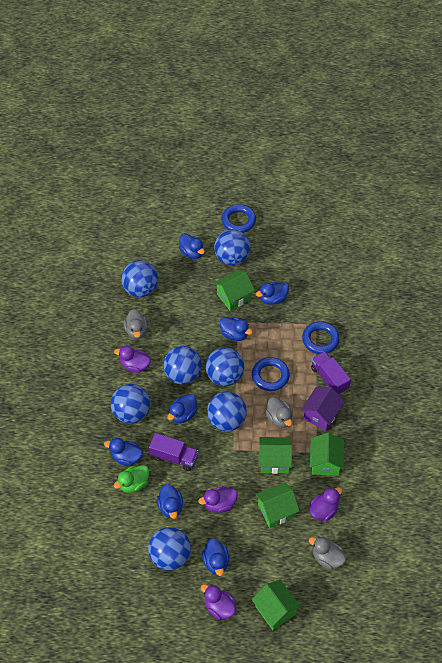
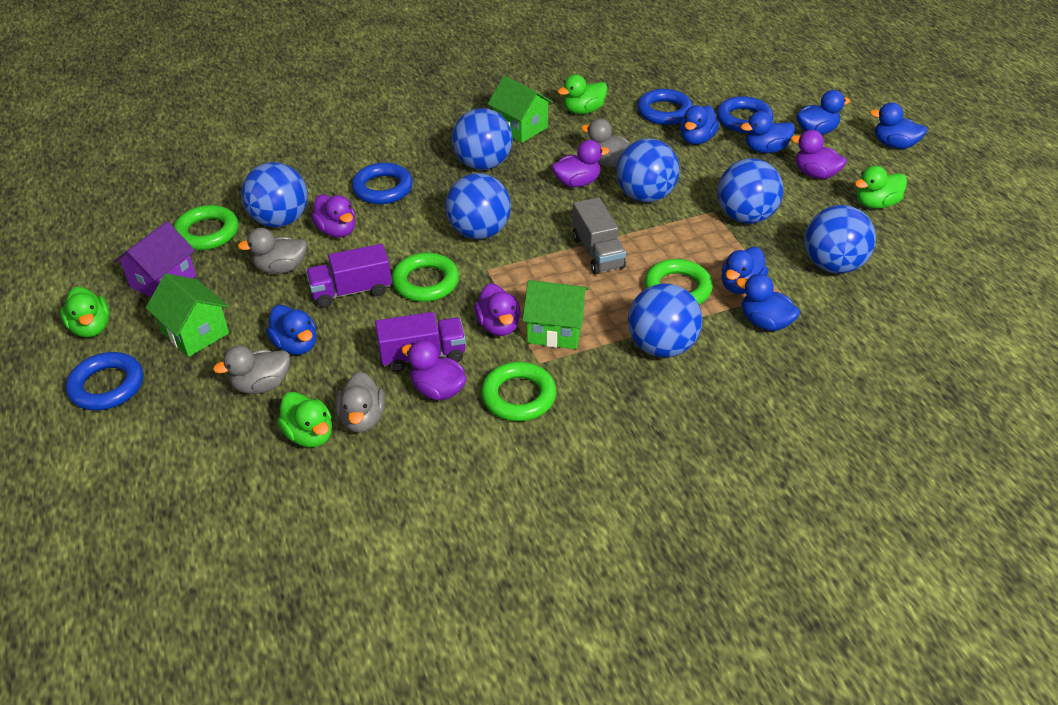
blue ring: [222,204,256,233] [252,357,290,391] [302,321,340,354] = 3 -> [66,352,143,410] [352,162,413,204] [637,89,693,125] [717,96,773,133] = 4
green duck: [114,465,149,493] = 1 -> [60,287,110,337] [277,392,332,447] [558,74,608,114] [854,166,907,209] = 4
green house: [214,270,255,311] [252,580,301,630] [255,482,300,528] [259,437,292,474] [310,433,344,476] = 5 -> [146,273,229,357] [488,76,553,143] [522,280,589,349] = 3
green ring: none = 0 -> [174,205,238,250] [392,253,459,302] [481,362,556,421] [645,259,713,305] = 4
grey duck: [124,309,148,339] [265,397,292,428] [309,537,347,570] = 3 -> [213,345,290,394] [238,228,307,274] [335,372,385,432] [581,119,630,167] = 4
grey truck: none = 0 -> [572,197,626,274] = 1
purple duck: [114,346,151,373] [198,486,238,513] [201,584,236,620] [309,487,342,521] = 4 -> [311,195,356,238] [401,340,467,400] [474,283,521,336] [552,140,609,187] [791,130,847,179] = 5

